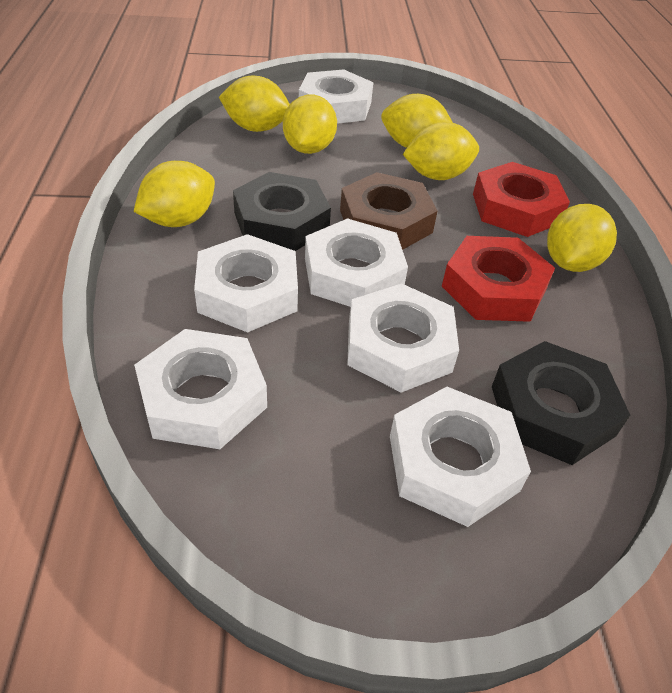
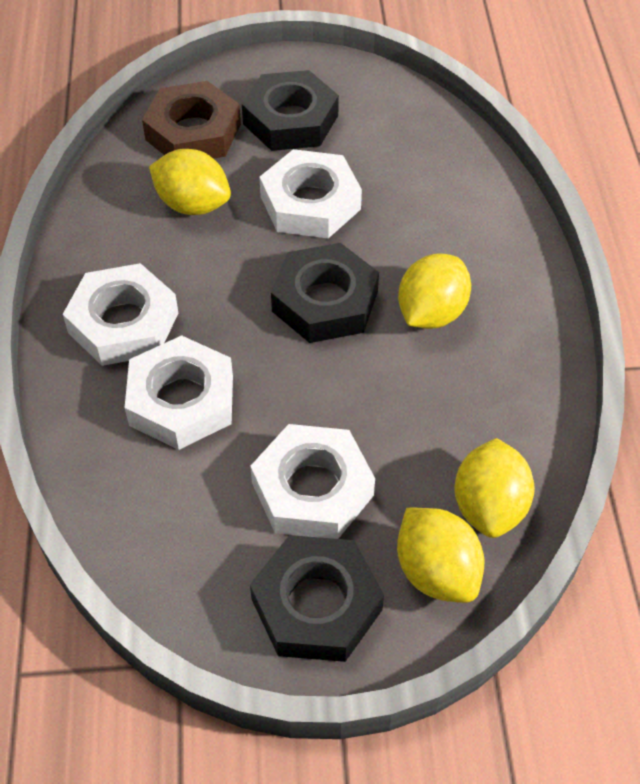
black nut: [233,172,331,251] [492,341,630,465] = 2 -> [242,70,339,151] [250,535,384,662] [271,243,379,343] = 3
red nut: [442,236,555,322] [473,162,570,237] = 2 -> none = 0
white nut: [134,329,267,449] [194,234,298,333] [299,69,373,124] [305,218,408,307] [347,283,459,392] [390,387,531,527] = 6 -> [63,263,178,366] [125,335,233,450] [250,424,375,539] [259,149,362,238] = 4
yellow lemon: [134,161,215,227] [219,76,290,132] [283,94,337,154] [381,94,453,148] [403,122,479,180] [547,204,617,272] = 6 -> [149,149,231,215] [397,508,484,603] [398,253,471,329] [455,438,535,538] = 4

